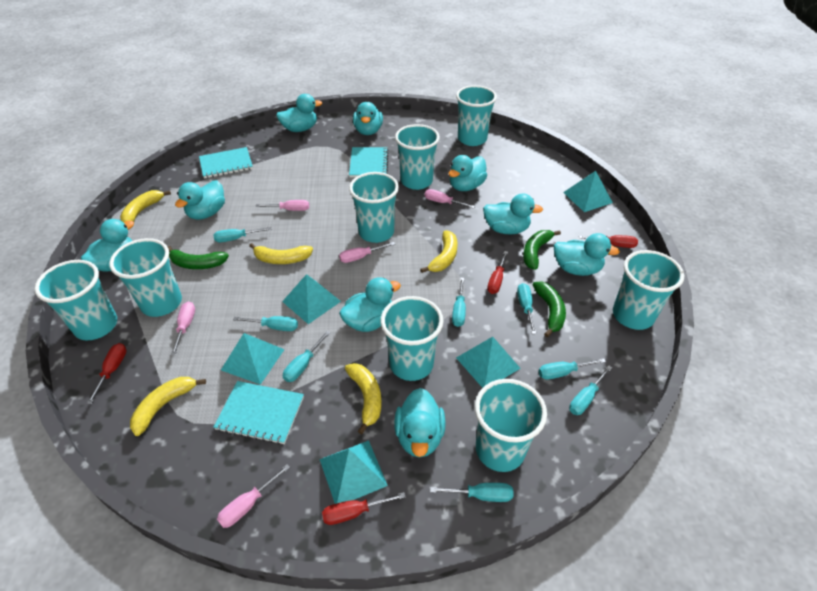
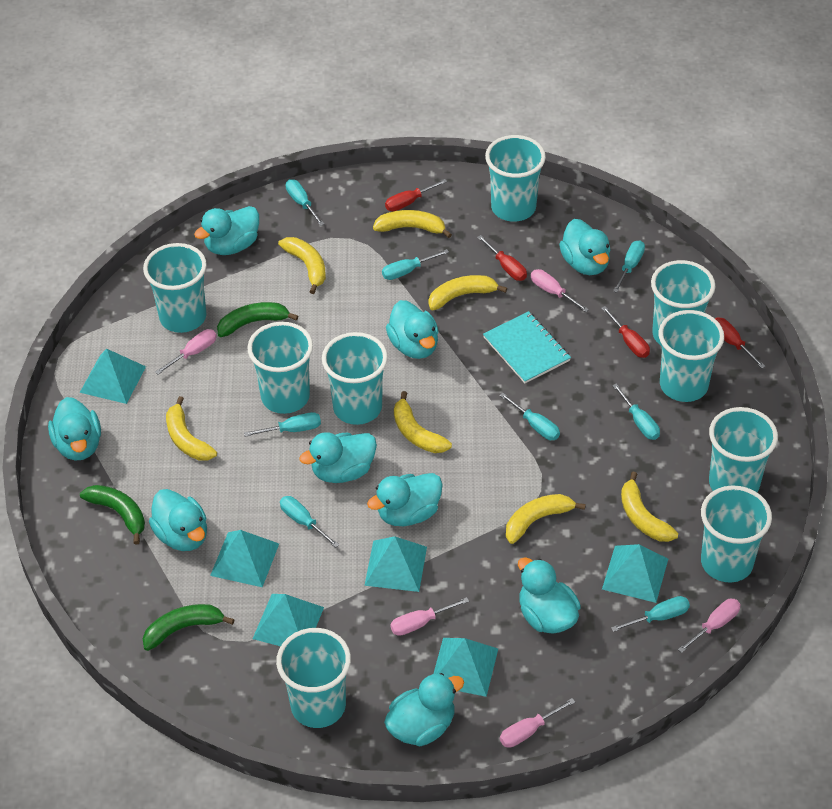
turquoise cup: [35,260,117,340] [109,238,182,317] [349,172,399,243] [380,296,444,381] [395,124,440,190] [456,85,497,146] [475,379,547,472] [613,250,684,330] = 8 -> [143,243,207,333] [247,322,313,414] [276,628,351,728] [322,332,388,425] [485,135,546,222] [651,260,715,346] [659,310,724,402] [701,485,772,583] [709,407,778,492] = 9
turquoise notebook: [199,147,253,179] [213,381,304,445] [349,147,389,177] = 3 -> [483,311,571,383] = 1
turquoise pyramid: [221,333,285,385] [282,274,341,324] [320,440,388,504] [456,337,521,388] [563,171,613,212] = 5 -> [80,349,146,404] [210,530,279,587] [253,594,324,646] [364,536,427,592] [433,638,498,697] [602,544,668,603] = 6
yellow banana: [120,190,171,222] [130,377,206,436] [249,243,313,264] [345,363,382,434] [420,231,458,273] = 5 -> [166,396,217,461] [278,237,326,294] [373,210,452,238] [394,391,452,453] [429,275,507,310] [506,494,586,544] [621,472,678,542] = 7

